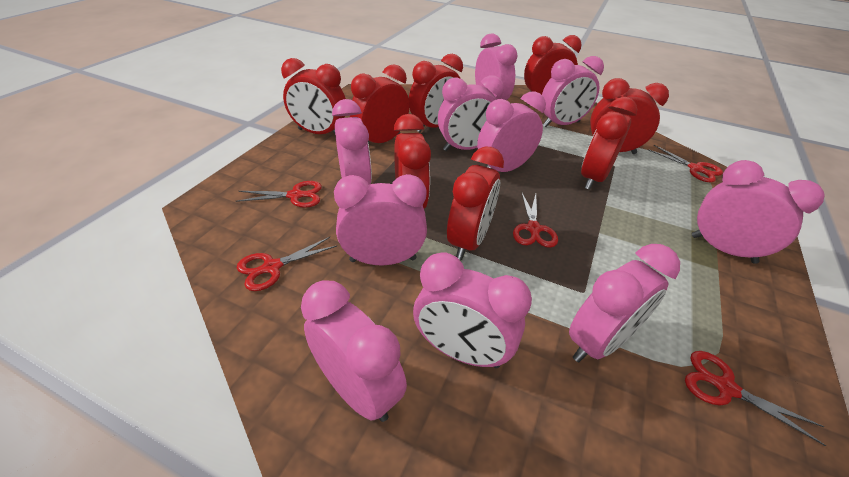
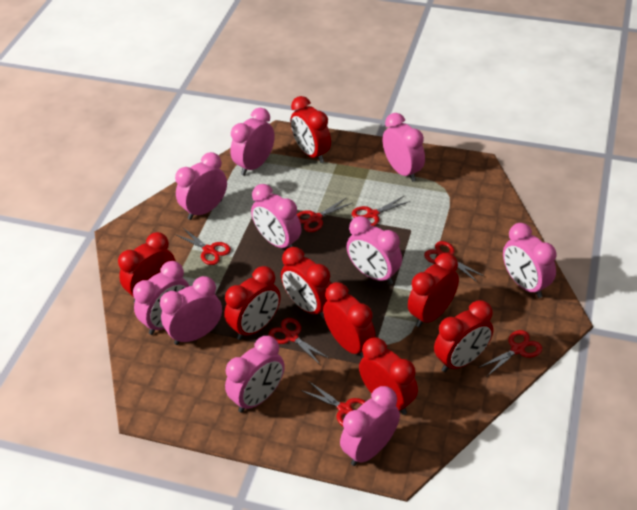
red scissors: [236,181,322,208] [237,237,337,291] [513,193,558,248] [649,145,723,183] [685,351,826,446] = 5 -> [176,228,231,265] [269,318,330,364] [297,197,352,232] [301,381,366,426] [352,195,411,226] [424,241,485,282] [478,330,542,376] = 7

